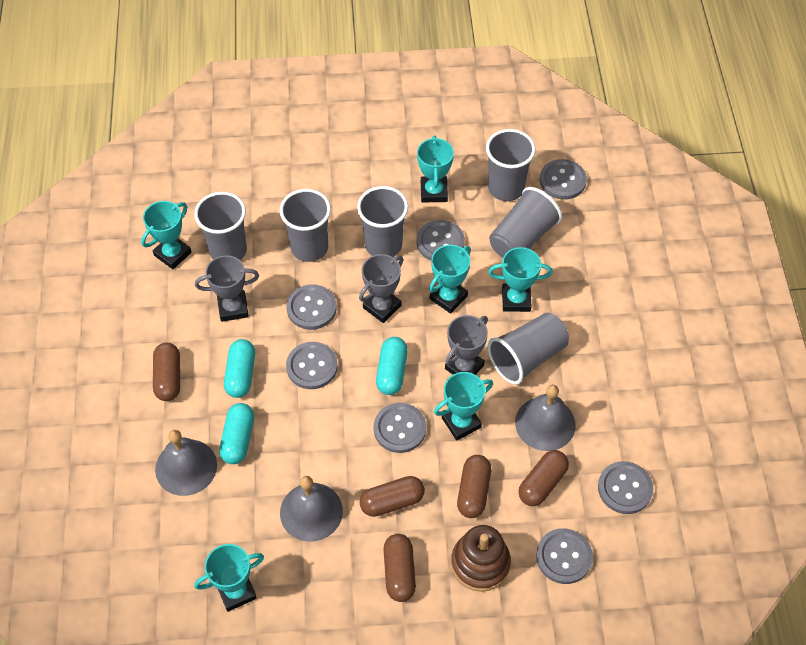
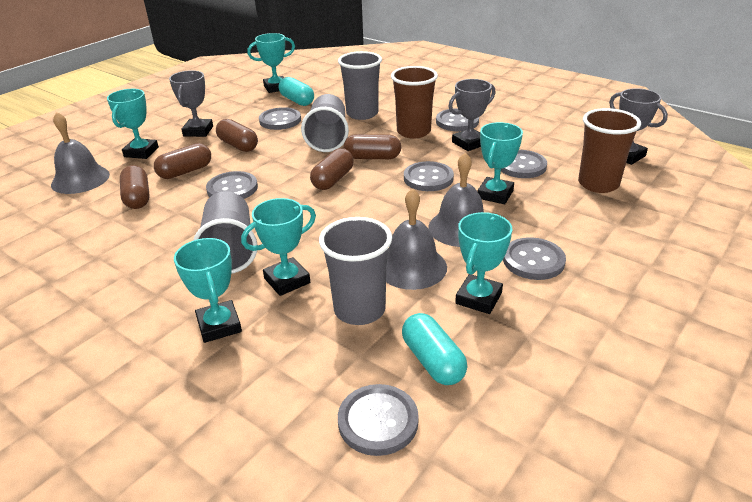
brown cup: none = 0 -> [391,66,438,139] [578,108,641,193] = 2
brown stacking toy: [451,525,511,592] = 1 -> none = 0
grey cup: [194,192,247,260] [280,189,331,262] [357,186,408,257] [486,129,536,201] [488,313,569,385] [489,187,562,258] = 6 -> [193,191,258,274] [301,94,349,152] [319,217,392,325] [338,51,382,120] = 4
turquoise capsule: [219,403,254,464] [224,339,255,398] [376,337,408,395] = 3 -> [279,77,314,106] [402,313,467,385] = 2

